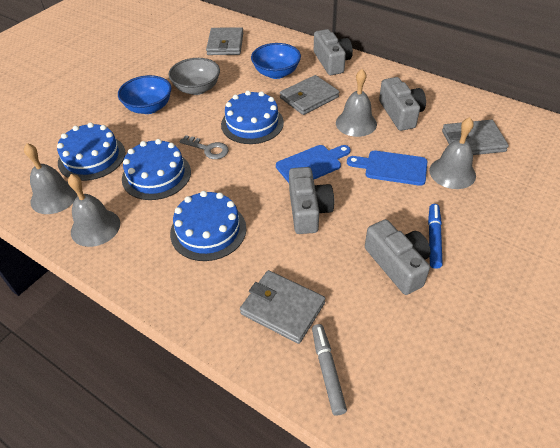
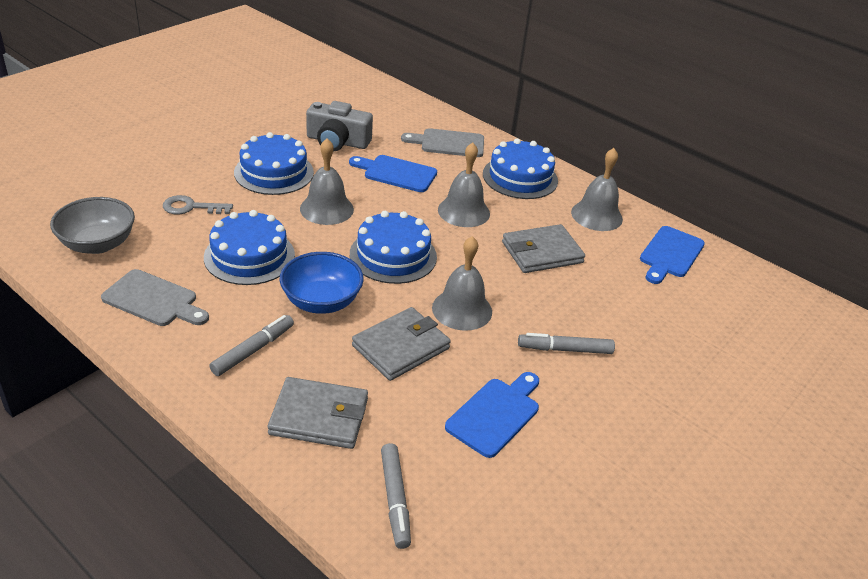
blue bowl: [118,75,172,114] [251,43,301,79] = 2 -> [280,252,364,314] = 1
blue cutting board: [276,145,351,183] [347,151,427,186] = 2 -> [349,155,437,192] [445,372,539,458] [640,226,705,284] = 3
blue marker: [428,204,443,269] = 1 -> none = 0
grey camera: [289,167,334,234] [314,29,353,75] [365,219,431,295] [379,77,426,131] = 4 -> [306,101,373,152] = 1
grey cutting board: none = 0 -> [101,269,209,326] [401,128,484,157] = 2
grey marker: [312,324,347,416] = 1 -> [209,315,294,376] [381,443,411,549] [518,333,615,354] = 3
grey wallet: [206,27,243,55] [240,270,325,344] [280,75,339,115] [442,120,509,155] = 4 -> [267,377,368,449] [352,307,451,381] [502,224,585,273] = 3

